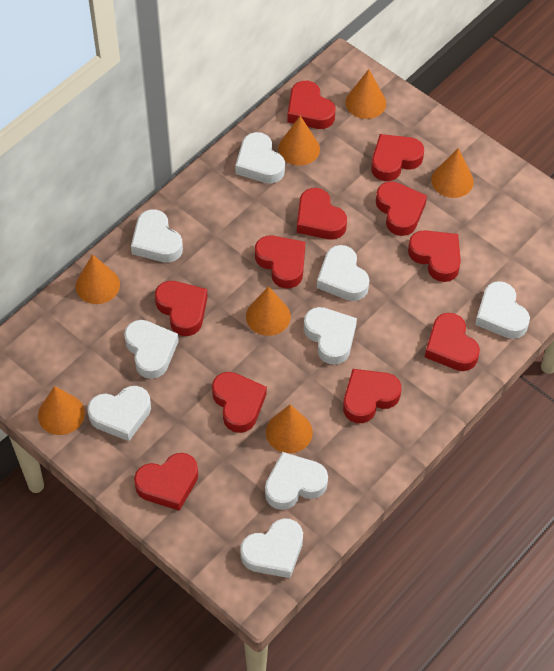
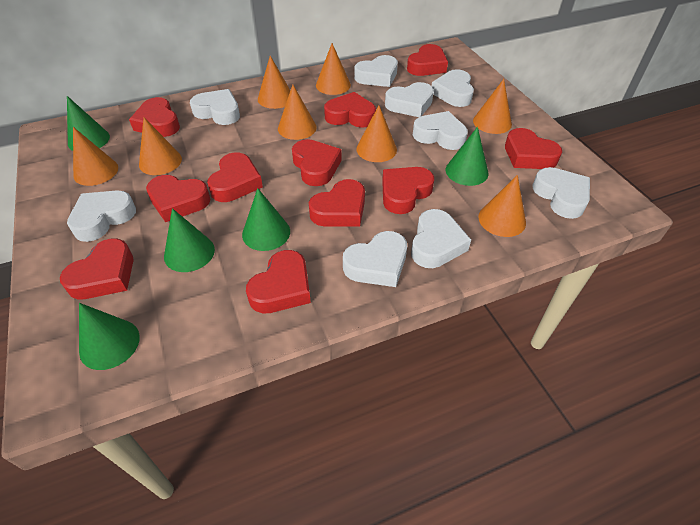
green cone: none = 0 -> [67,96,110,151] [79,303,140,370] [164,208,215,272] [242,188,290,251] [446,127,488,186] = 5
orange cone: [38,386,85,435] [76,254,120,304] [246,286,291,336] [266,405,313,453] [278,116,320,165] [345,69,386,119] [431,148,474,198] = 7 -> [73,127,118,186] [139,118,182,175] [258,56,290,109] [278,85,317,140] [316,43,351,95] [356,105,397,162] [473,79,512,134] [478,175,526,237] = 8

